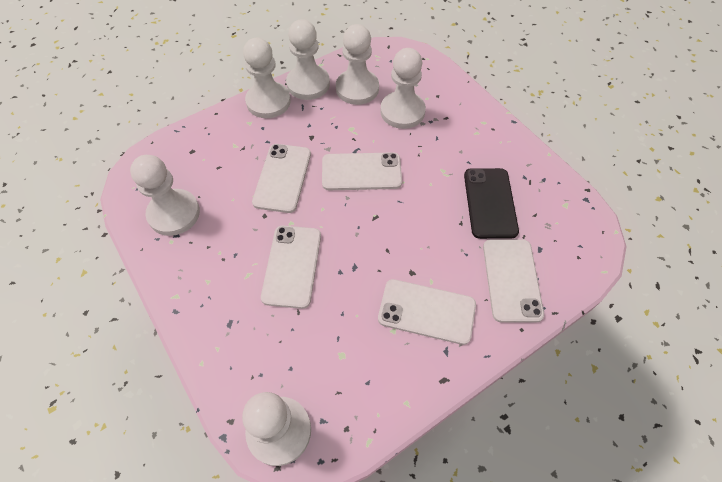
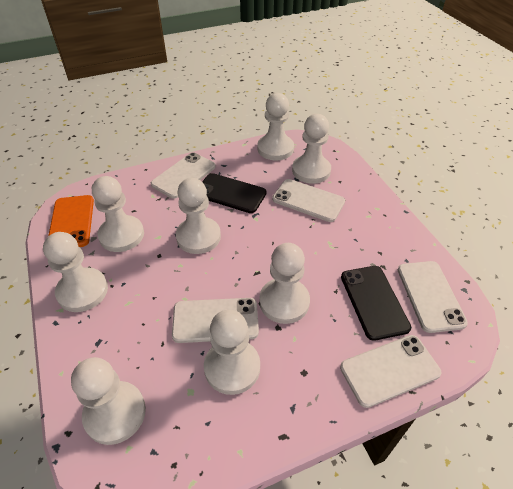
black phone: [464,168,519,239] = 1 -> [202,173,267,213] [341,266,411,341] = 2
orange phone: none = 0 -> [49,195,94,247] = 1
white pawn: [130,155,200,236] [242,392,311,466] [243,38,291,118] [286,19,330,100] [336,24,379,105] [380,48,426,129] = 6 -> [43,232,108,312] [71,357,146,445] [92,176,144,252] [176,178,221,254] [204,310,260,395] [257,93,294,160] [259,243,310,324] [292,114,331,184] = 8

